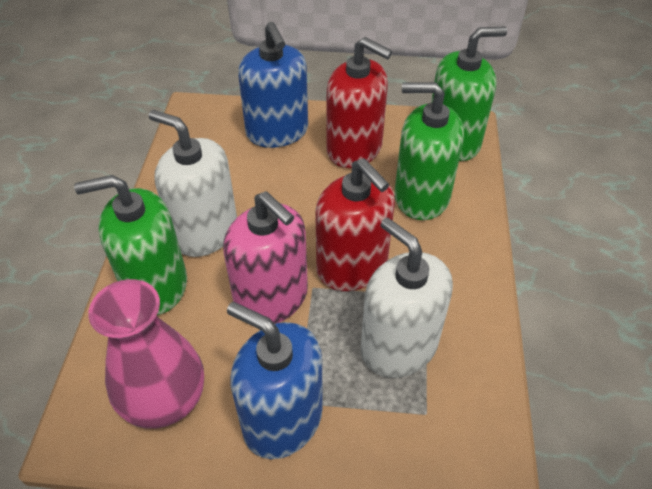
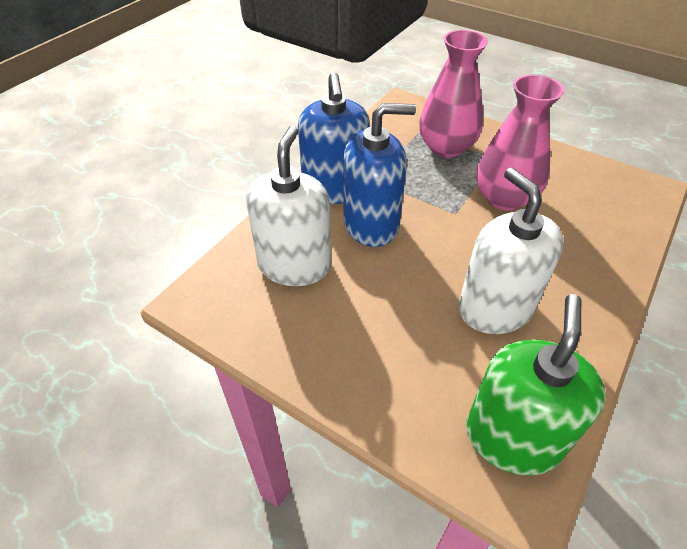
green soap dispenser: [74,175,187,315] [394,82,464,220] [431,27,507,161] = 3 -> [466,294,606,475] = 1
pink soap dispenser: [223,191,308,324] = 1 -> none = 0
pink vase: [88,279,204,429] = 1 -> [419,30,488,158] [476,75,565,211] = 2
red soap dispenser: [315,158,395,291] [326,37,392,168] = 2 -> none = 0

